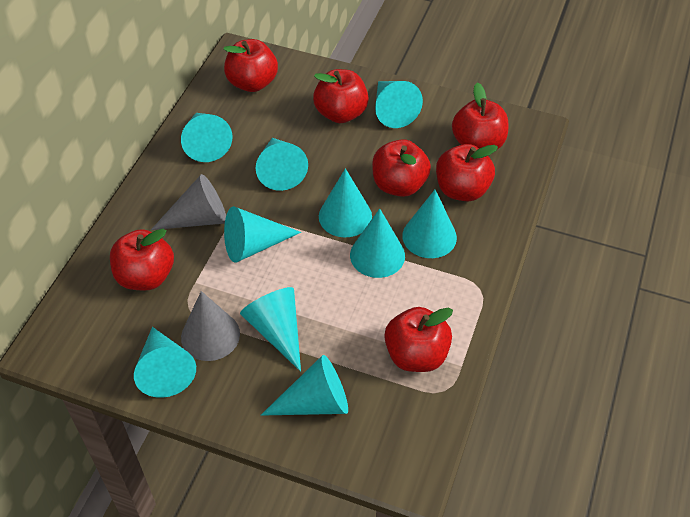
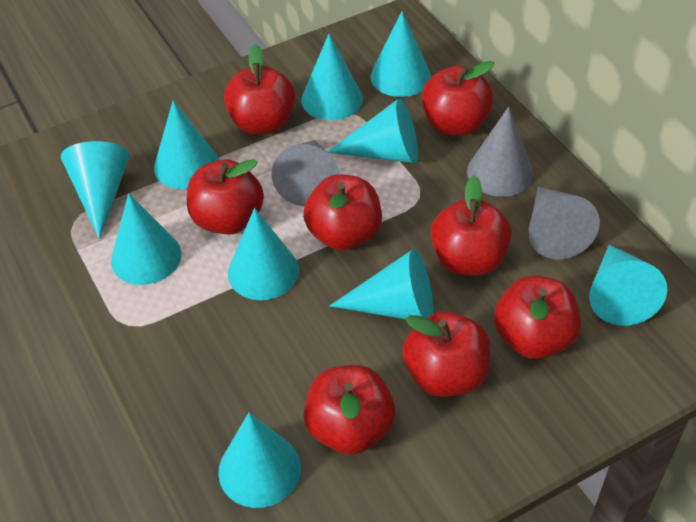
grey cone: [151,174,226,230] [181,291,240,361] = 2 -> [271,140,340,206] [467,107,534,197] [529,187,600,260] = 3
red apple: [110,229,174,290] [224,39,278,92] [313,69,369,123] [372,139,431,197] [384,307,453,372] [436,144,498,201] [452,83,508,149] = 7 -> [187,159,264,235] [224,44,295,134] [303,174,382,250] [303,365,396,455] [402,311,490,397] [422,61,495,135] [430,175,512,276] [494,275,581,359] = 8

